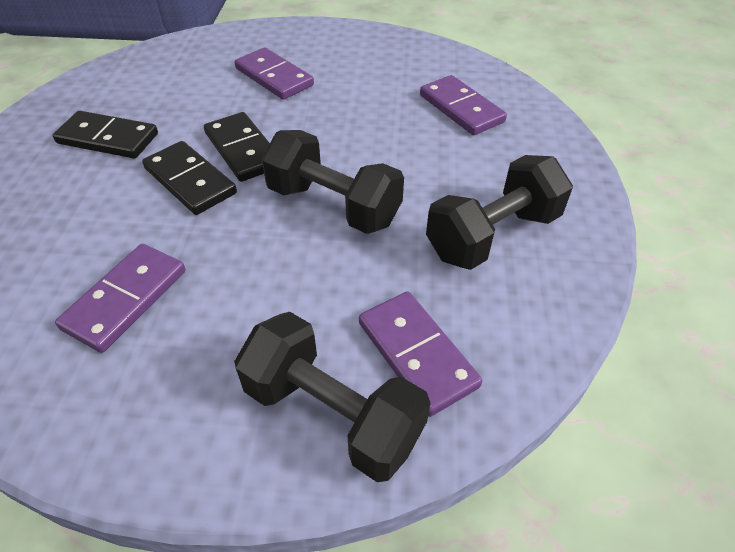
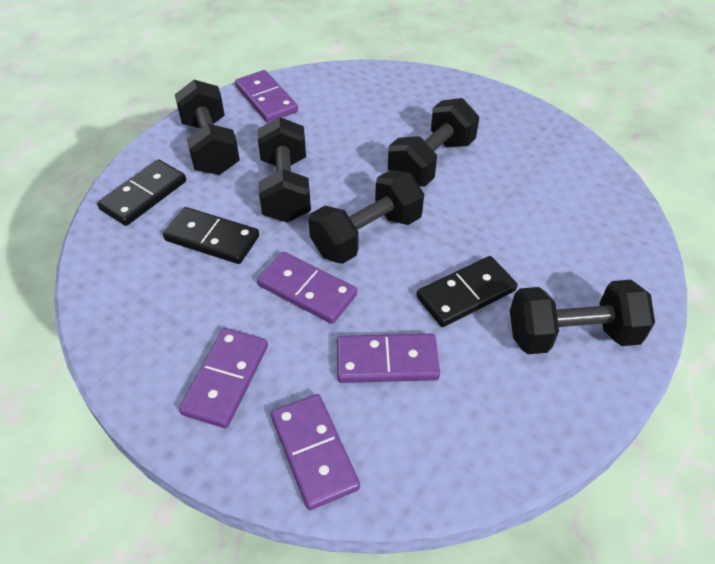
black dumbbell: [234,312,430,482] [261,130,404,234] [426,155,573,270] = 3 -> [175,80,240,175] [257,117,311,223] [308,170,424,264] [388,98,479,186] [510,280,655,354] = 5
purple domino: [55,244,185,353] [234,48,314,100] [359,291,482,417] [420,75,507,135] = 4 -> [179,328,268,428] [235,70,298,123] [257,252,357,324] [271,394,360,510] [337,334,440,383] = 5

